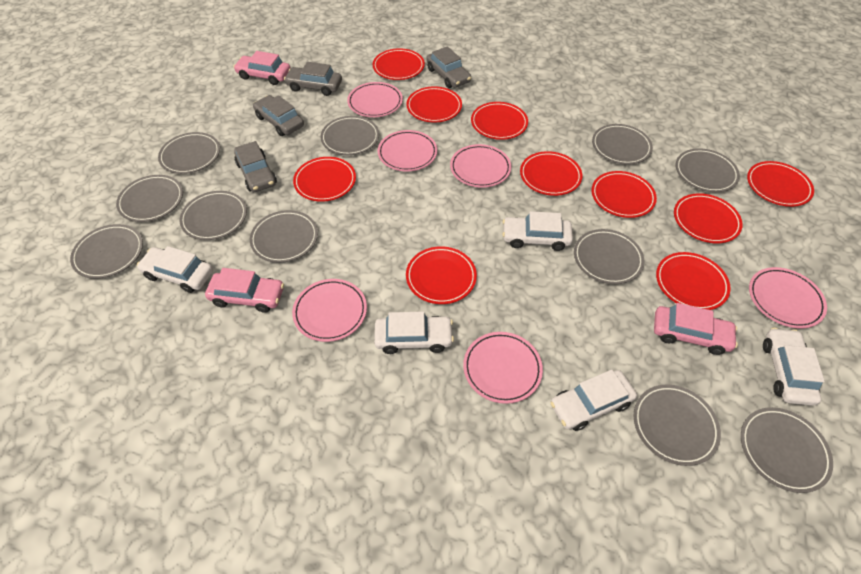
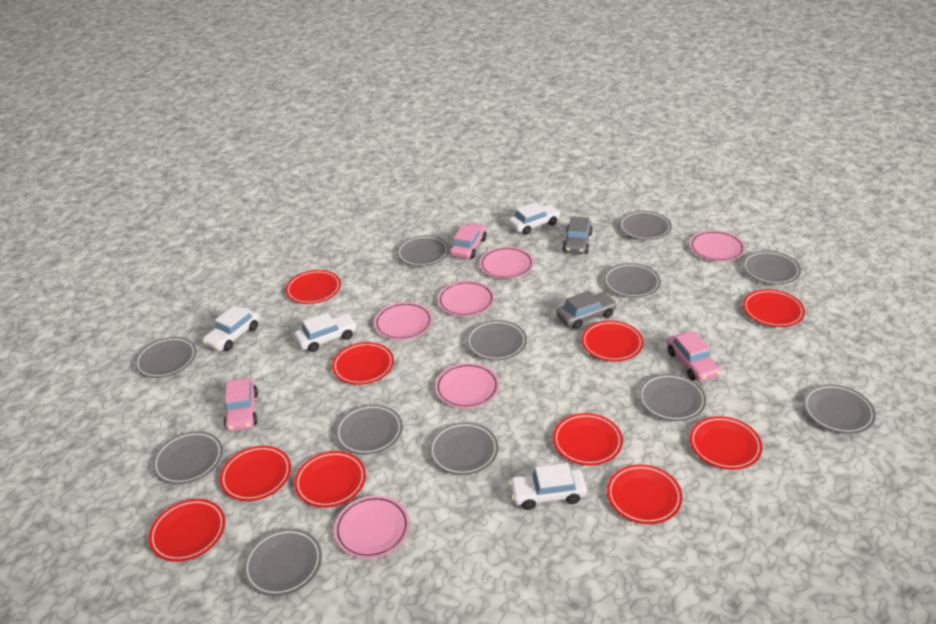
grey car: [234,141,277,192] [253,95,304,136] [284,62,342,96] [426,46,471,88] = 4 -> [556,291,617,329] [562,216,593,254] = 2
grey plate: [70,224,143,279] [116,175,183,222] [158,132,220,174] [179,191,247,240] [250,210,318,263] [321,116,379,155] [574,229,644,284] [592,124,653,165] [633,385,721,466] [675,148,740,192] [741,407,833,493] = 11 -> [134,337,197,378] [152,431,223,484] [243,528,322,596] [335,404,403,455] [397,235,449,266] [429,422,498,475] [466,320,527,361] [604,263,661,298] [619,211,672,240] [639,374,706,421] [742,251,801,284] [803,384,876,434] = 12
white car: [137,246,213,293] [374,311,454,354] [502,211,573,251] [551,370,637,431] [763,328,825,406] = 5 -> [202,305,260,351] [294,312,357,352] [508,202,560,235] [509,463,587,510] = 4

